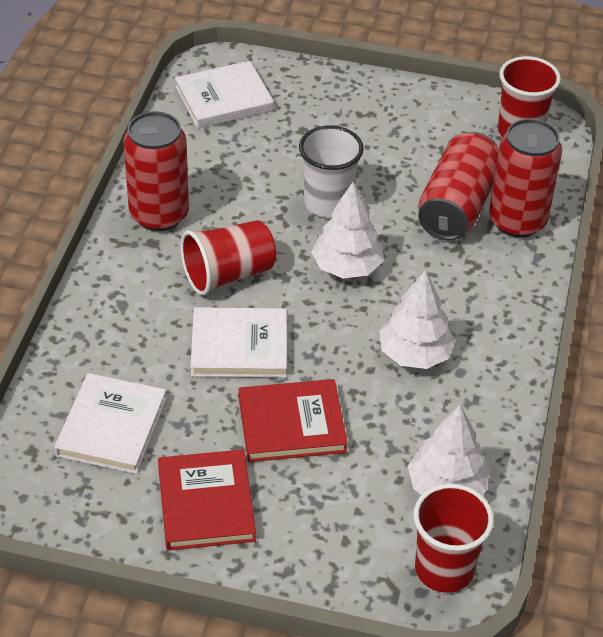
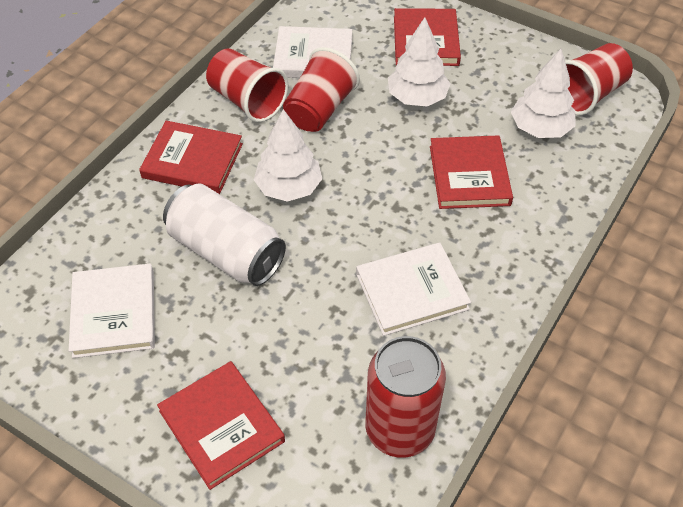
red book: [158,449,256,551] [239,379,348,462] = 2 -> [139,121,243,194] [157,361,285,490] [394,8,461,66] [430,135,513,209] = 4
red can: [123,111,189,231] [418,132,499,240] [489,119,562,238] = 3 -> [365,336,446,458] = 1
white can: none = 0 -> [163,183,286,286] = 1
white cup: [299,126,364,218] = 1 -> none = 0

